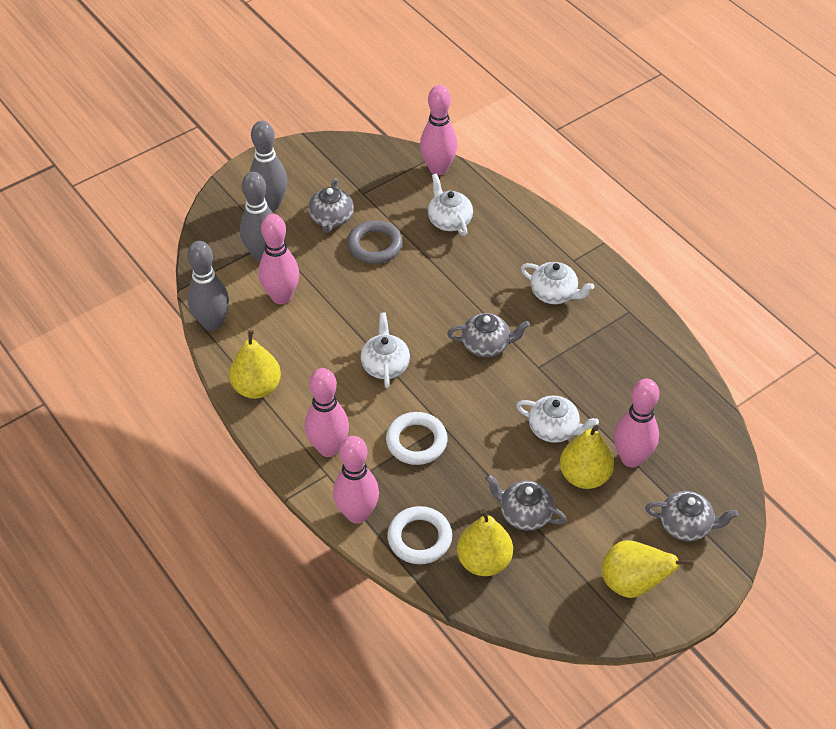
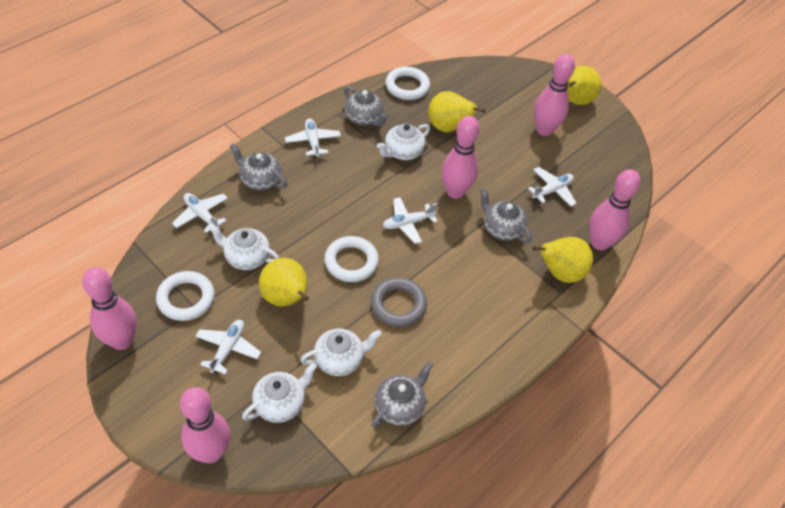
grey bowling pin: [187,241,229,331] [240,172,273,262] [250,121,287,211] = 3 -> none = 0
white plane: none = 0 -> [172,193,228,233] [195,320,261,375] [285,119,341,158] [383,197,438,244] [528,167,577,207] = 5
white ring: [386,412,448,465] [387,506,452,564] = 2 -> [156,271,215,321] [324,236,379,282] [385,67,430,100] = 3

